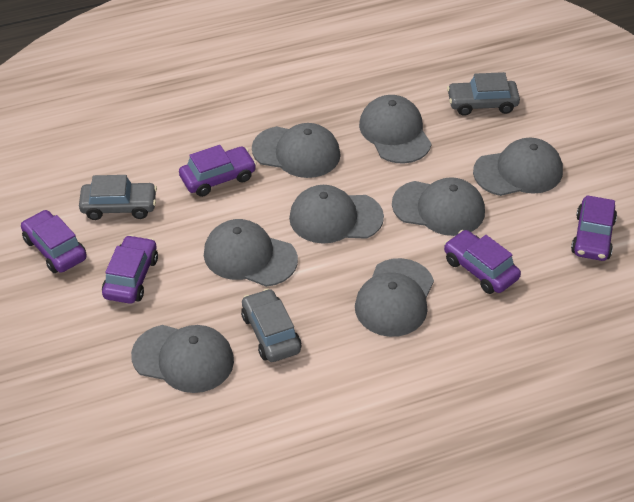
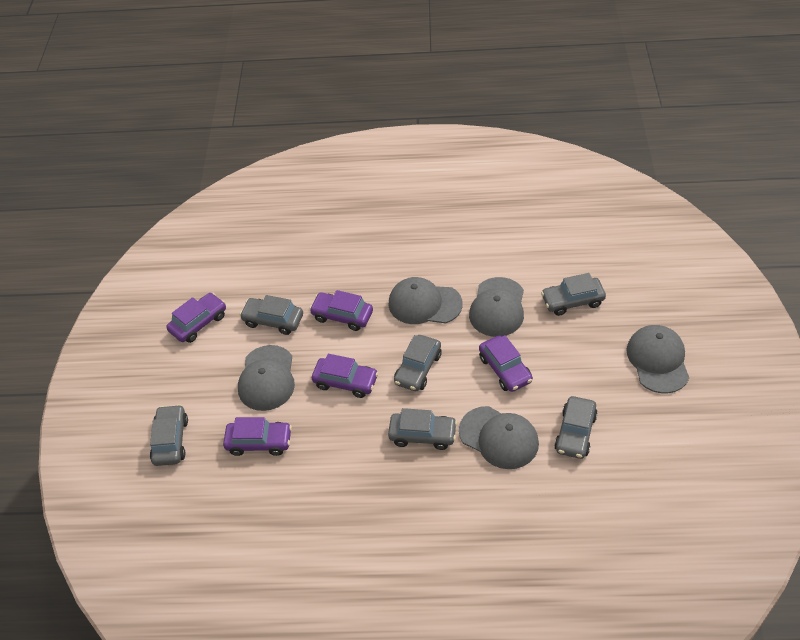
grey cap: [131,325,234,393] [204,219,298,287] [252,123,341,178] [289,185,384,244] [355,258,434,337] [359,95,432,164] [392,177,485,236] [473,138,563,196] = 8 -> [238,345,295,411] [389,277,463,324] [459,406,539,469] [469,277,524,337] [626,325,689,393] = 5
grey car: [79,175,157,220] [241,289,301,362] [447,72,520,116] = 3 -> [150,404,188,466] [240,295,303,335] [388,408,457,450] [394,335,441,391] [541,273,606,316] [554,396,598,459] = 6

